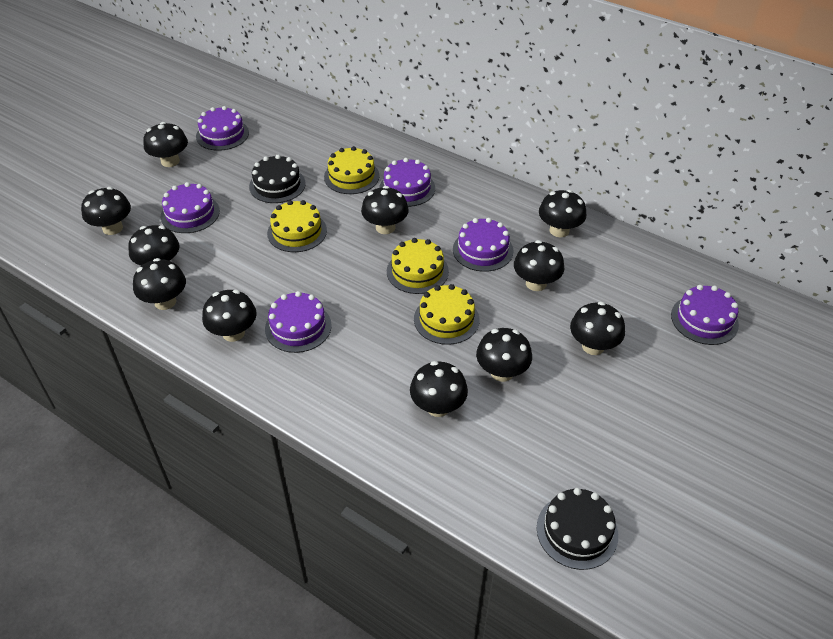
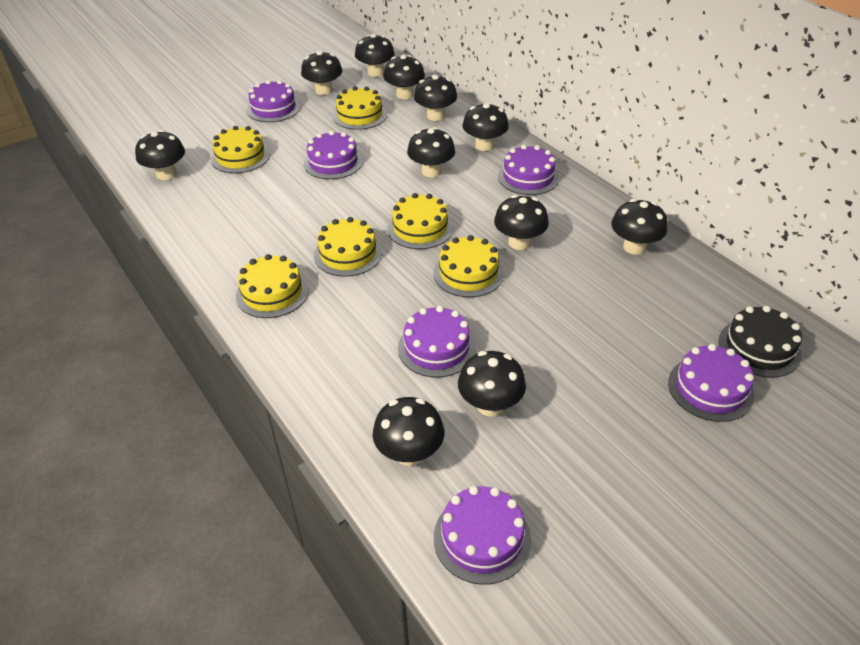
black cake: [249,155,306,203] [537,488,618,570] = 2 -> [719,306,802,378] = 1
yellow cake: [267,200,327,252] [324,146,380,194] [387,238,449,294] [414,284,479,345] = 4 -> [211,126,270,173] [236,254,309,318] [314,217,382,276] [333,86,387,130] [388,193,453,249] [433,235,504,297] = 6

